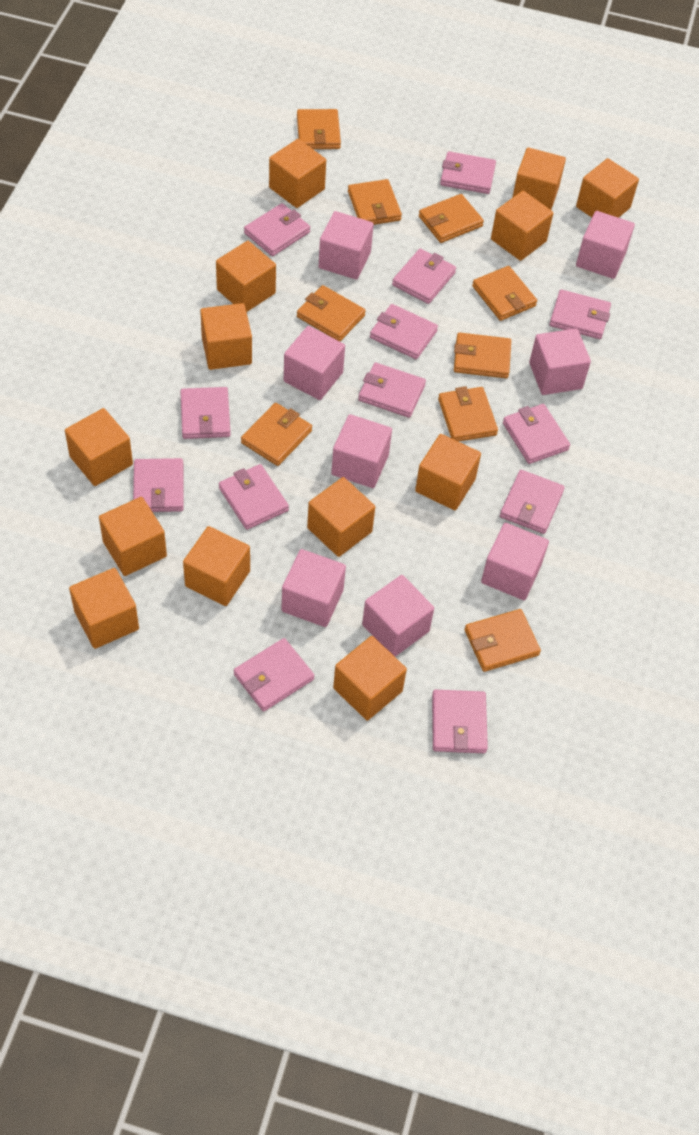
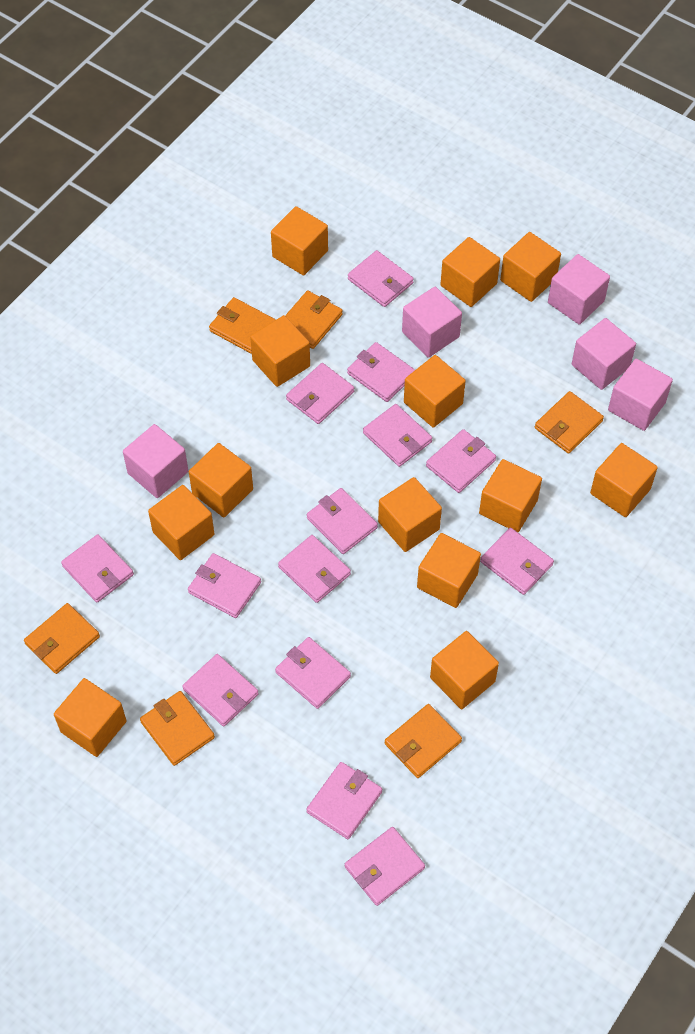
orange wallet: [241,403,312,466] [297,109,341,149] [297,285,366,341] [348,179,402,225] [419,194,484,243] [438,386,498,442] [454,332,511,378] [465,609,541,672] [472,266,537,321] = 9 -> [24,603,100,674] [140,691,215,766] [209,297,276,354] [285,290,343,349] [385,704,462,778] [535,391,604,454] = 6
pink cube: [281,549,346,627] [284,326,345,400] [319,211,374,280] [331,414,392,488] [362,575,434,657] [481,523,549,600] [529,328,591,395] [576,211,635,279] = 8 -> [123,424,188,498] [402,287,462,358] [548,254,610,325] [572,318,636,390] [608,359,673,431] = 5
pink wallet: [133,458,184,512] [180,387,231,439] [219,464,289,530] [234,638,314,712] [244,203,310,256] [358,363,426,418] [370,304,438,359] [392,248,456,304] [432,690,488,753] [440,151,496,194] [500,470,565,534] [503,404,570,464] [550,289,611,339] = 13 -> [61,534,134,603] [182,654,259,726] [188,553,261,618] [275,637,351,709] [278,535,351,603] [286,363,354,424] [306,762,382,839] [307,488,378,554] [345,827,425,906] [347,342,415,402] [348,250,414,307] [363,404,432,467] [426,429,496,493] [480,528,554,595] = 14

